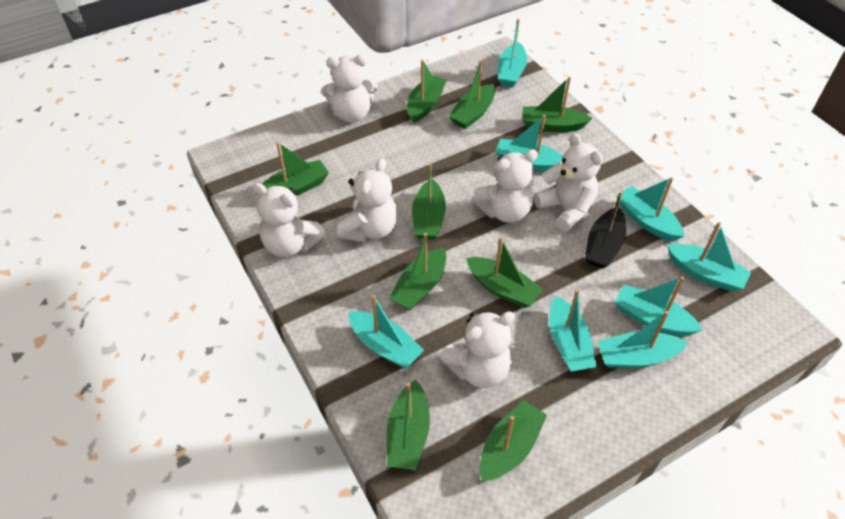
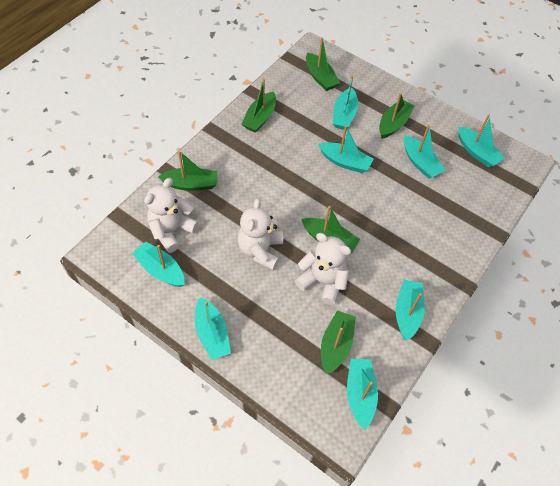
black boat: [585,191,626,269] = 1 -> none = 0
green boat: [258,142,329,196] [386,380,430,470] [389,233,446,311] [407,59,447,123] [412,163,446,240] [449,60,495,129] [466,237,543,308] [479,400,547,482] [522,77,592,132] = 9 -> [158,150,218,191] [242,78,276,133] [301,206,360,253] [306,37,340,91] [321,310,356,375] [379,93,414,139] = 6
white teddy bear: [253,183,326,257] [321,54,378,123] [337,158,397,242] [439,311,515,388] [472,149,538,223] [534,133,603,232] = 6 -> [144,178,199,253] [237,198,283,270] [295,233,351,305] = 3

